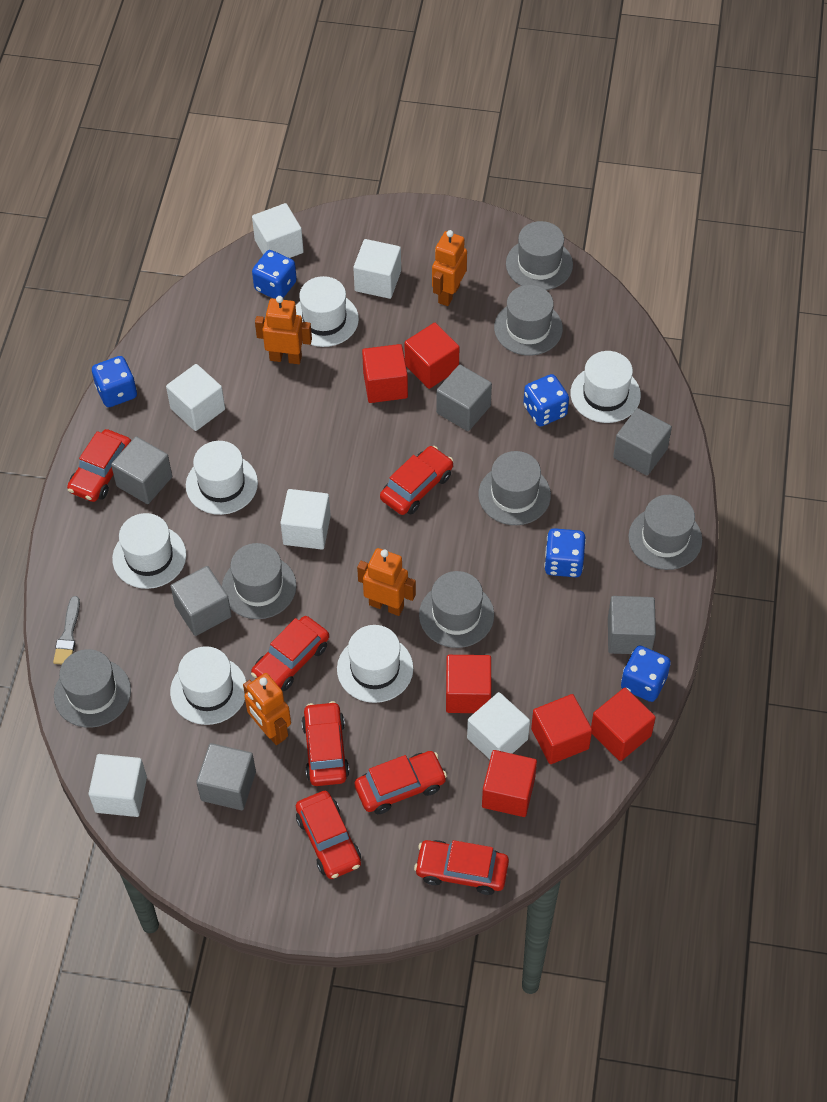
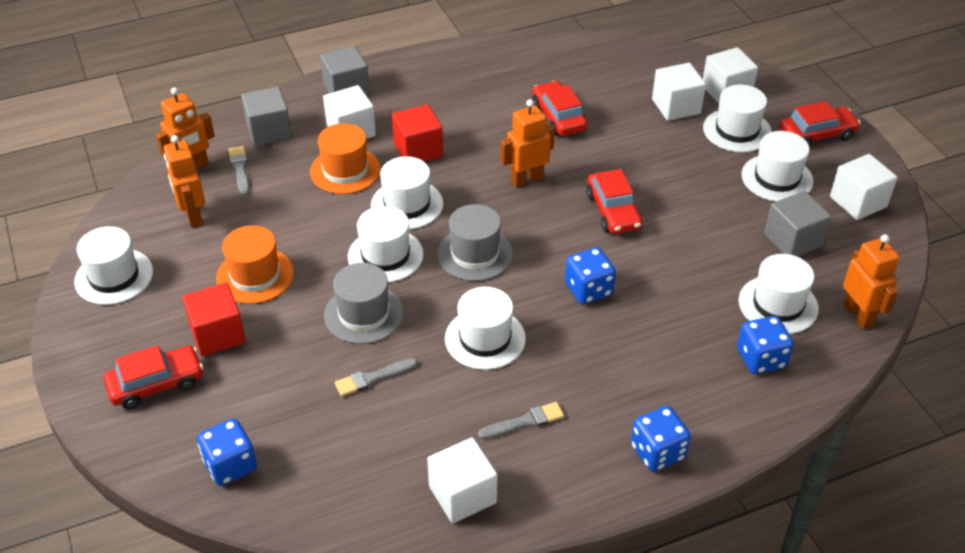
blue dice: [92,356,137,407] [252,250,297,299] [523,374,569,426] [544,528,586,577] [621,646,671,702] = 5 -> [197,418,257,486] [565,247,616,304] [631,406,691,472] [737,316,794,374] = 4
grey brush: [53,596,80,664] = 1 -> [228,146,250,196] [335,358,418,397] [478,402,564,439] = 3
grey cube: [111,436,172,504] [171,566,232,636] [196,743,256,810] [436,365,492,431] [608,596,656,654] [613,408,672,476] = 6 -> [241,86,292,146] [320,46,370,96] [764,191,831,257] = 3
grey hat: [54,649,131,728] [222,543,296,619] [419,571,494,648] [478,451,551,525] [494,285,563,356] [506,221,573,290] [628,495,702,570] = 7 -> [324,263,404,344] [437,204,513,281] = 2
orange hat: none = 0 -> [216,225,294,304] [310,123,381,194] = 2
red car: [67,429,131,502] [251,616,329,691] [296,791,361,879] [302,701,349,786] [355,751,447,814] [380,446,453,515] [414,840,509,895] = 7 -> [104,345,203,409] [532,81,587,136] [586,169,642,234] [779,101,861,147] = 4
red cube: [362,344,408,403] [404,323,459,389] [446,655,491,713] [482,750,537,817] [531,694,592,764] [591,688,656,761] = 6 -> [183,283,246,356] [392,104,443,162] = 2
white cube: [88,754,147,817] [166,364,225,431] [252,203,304,258] [280,489,331,550] [353,239,401,299] [467,692,530,759] = 6 -> [323,85,376,139] [427,438,497,523] [652,63,706,121] [703,47,758,103] [830,154,897,220] = 5
white hat: [112,513,186,589] [170,646,246,725] [186,441,258,515] [296,276,359,347] [337,625,413,703] [570,351,641,423] = 6 -> [74,226,153,305] [348,206,424,283] [371,156,443,229] [445,287,526,370] [703,84,772,152] [739,254,819,334] [742,131,814,202] = 7

